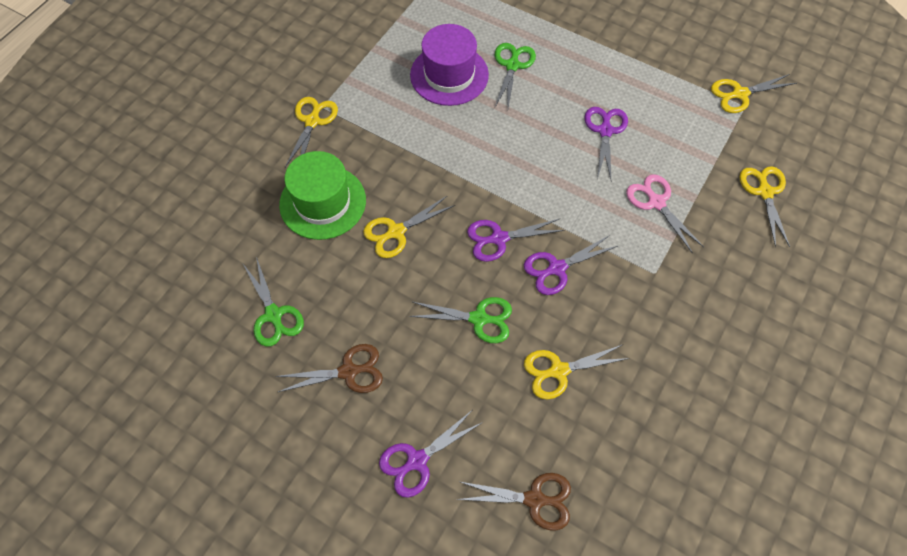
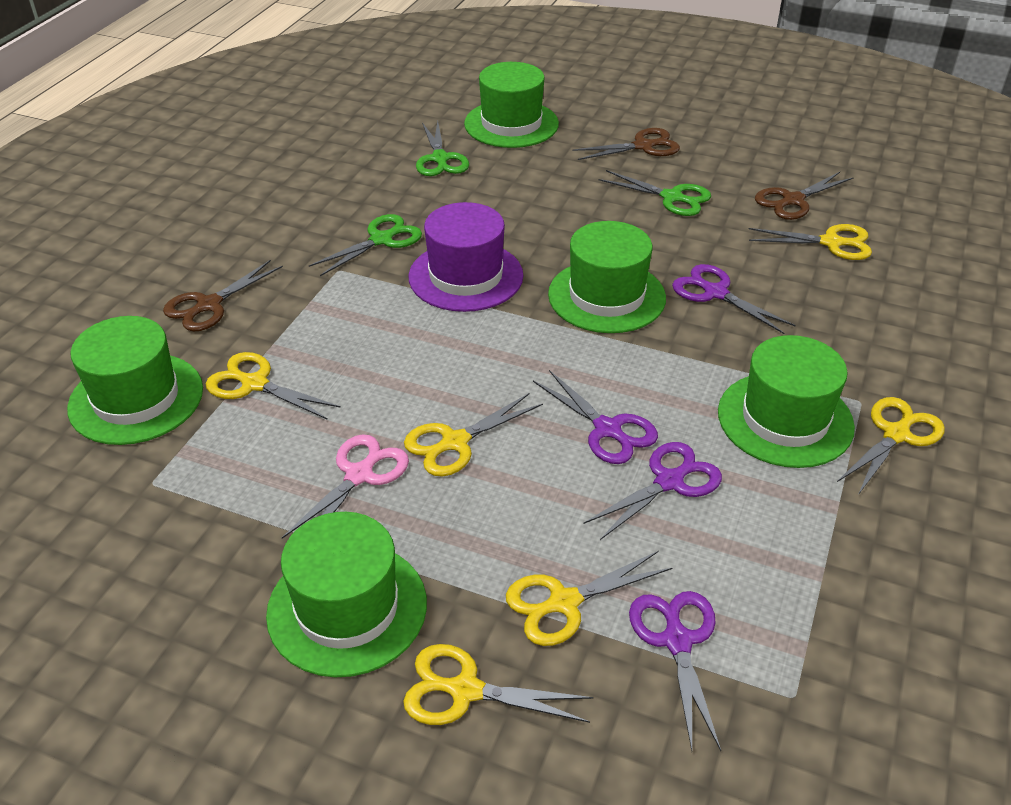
brown scissors: [275,344,383,393] [456,473,571,530] = 2 -> [163,260,283,331] [572,128,680,160] [755,172,854,220] = 3
green hat: [279,151,366,240] = 1 -> [67,316,203,445] [266,512,427,678] [464,62,559,148] [548,221,666,333] [718,335,855,468] = 5
yellow scissors: [285,97,338,167] [363,196,455,258] [524,345,630,399] [711,74,797,113] [739,166,790,247] = 5 -> [206,352,341,420] [403,644,594,725] [404,393,543,476] [506,551,672,646] [749,224,872,260] [837,397,945,495] = 6

